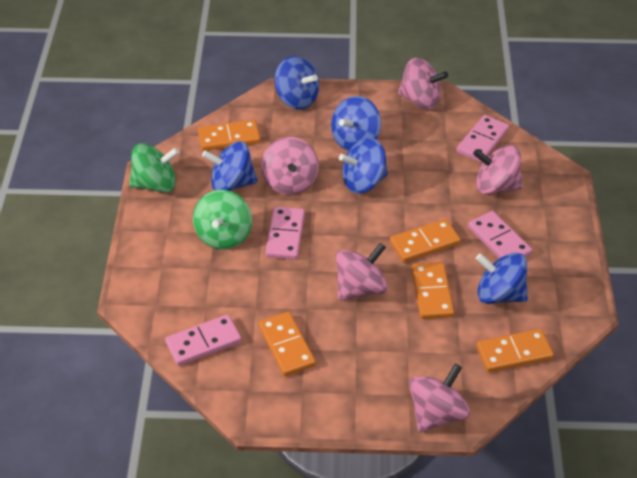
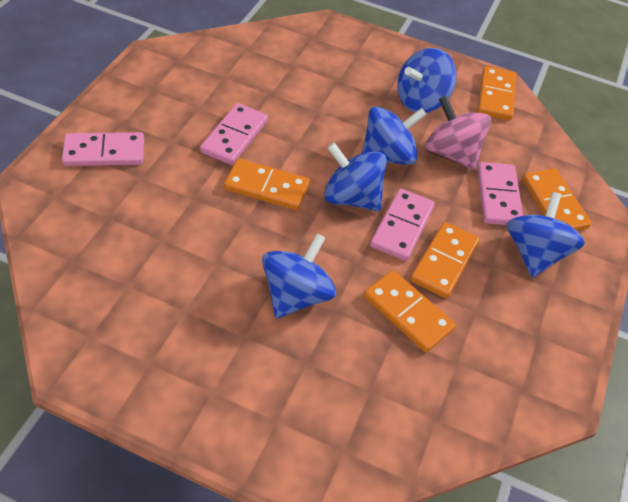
green spinning top: [129,143,179,193] [193,190,252,250] = 2 -> none = 0
pink spinning top: [261,137,319,195] [336,243,387,301] [398,58,448,110] [409,363,470,432] [473,145,523,195] = 5 -> [426,96,491,170] = 1

